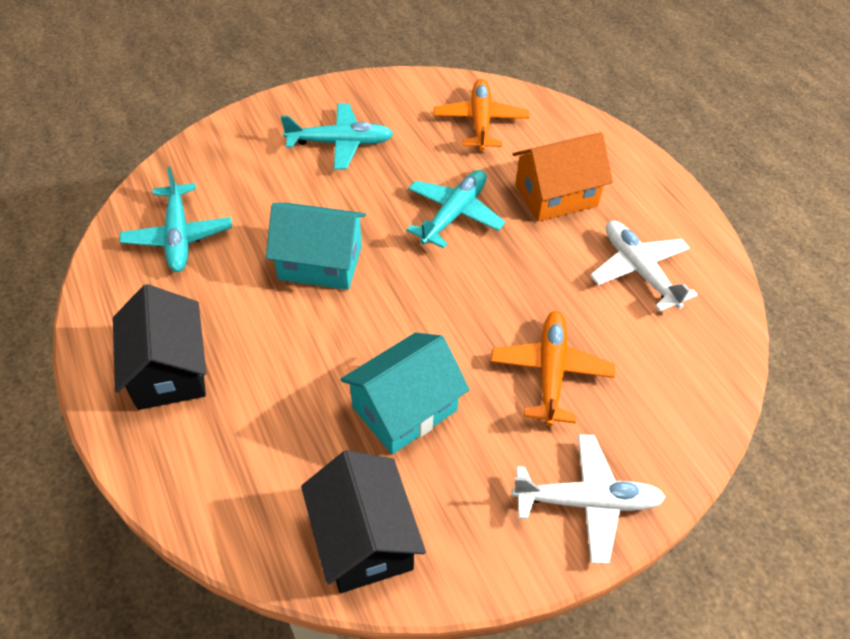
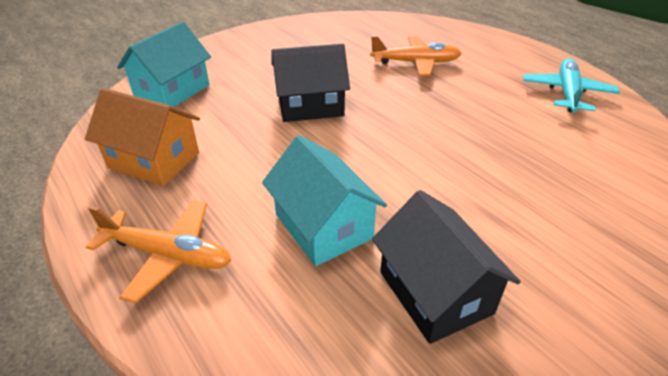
turquoise plane: [120,167,232,272] [281,103,393,170] [406,170,505,249] = 3 -> [523,58,620,112] = 1
white plane: [511,434,666,564] [590,221,698,311] = 2 -> none = 0

